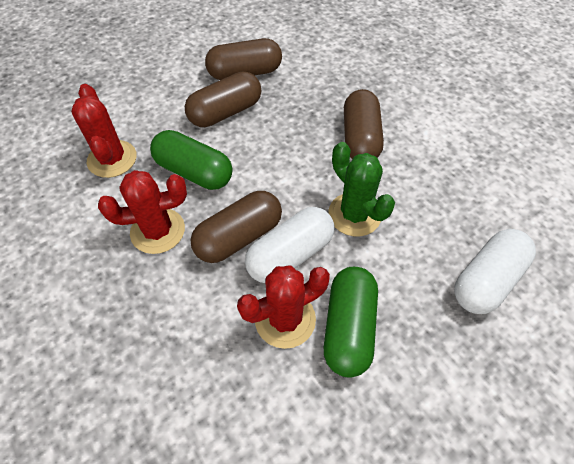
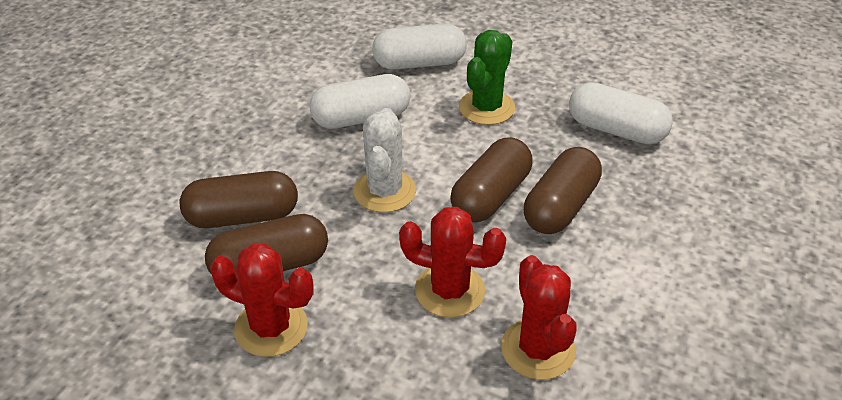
green capsule: [150,130,233,190] [324,267,378,378] = 2 -> none = 0
white cactus: none = 0 -> [354,108,416,213] = 1
white capsule: [245,207,334,283] [454,229,536,314] = 2 -> [309,74,411,129] [372,24,467,70] [569,82,673,144] = 3

